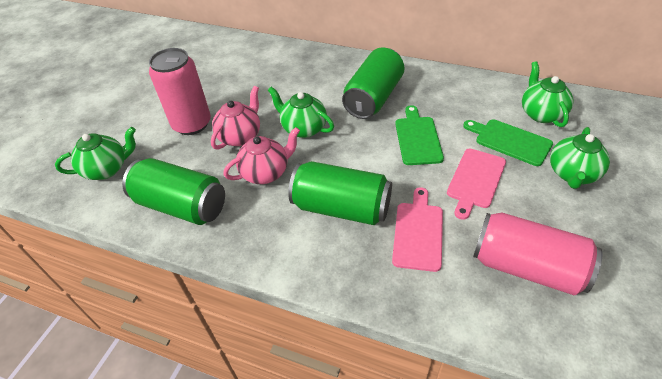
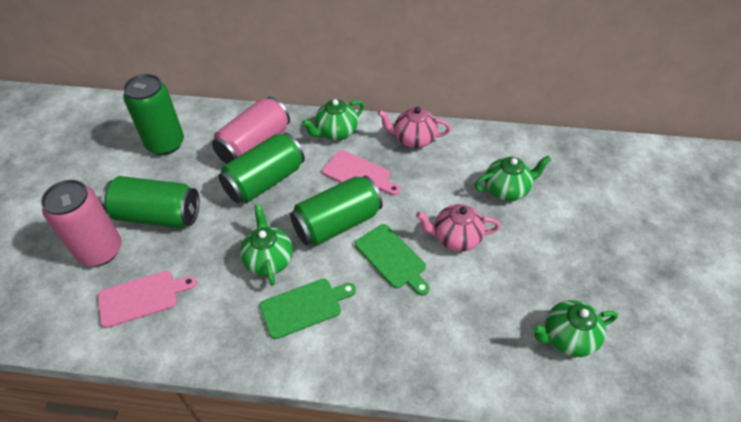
green can: [122,158,225,225] [288,161,392,225] [342,48,405,119] = 3 -> [101,176,200,228] [123,74,184,155] [218,132,305,203] [290,176,383,246] = 4

